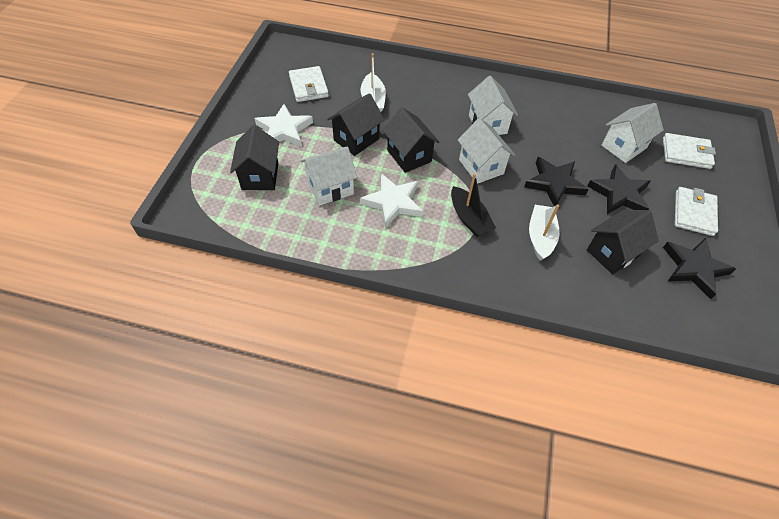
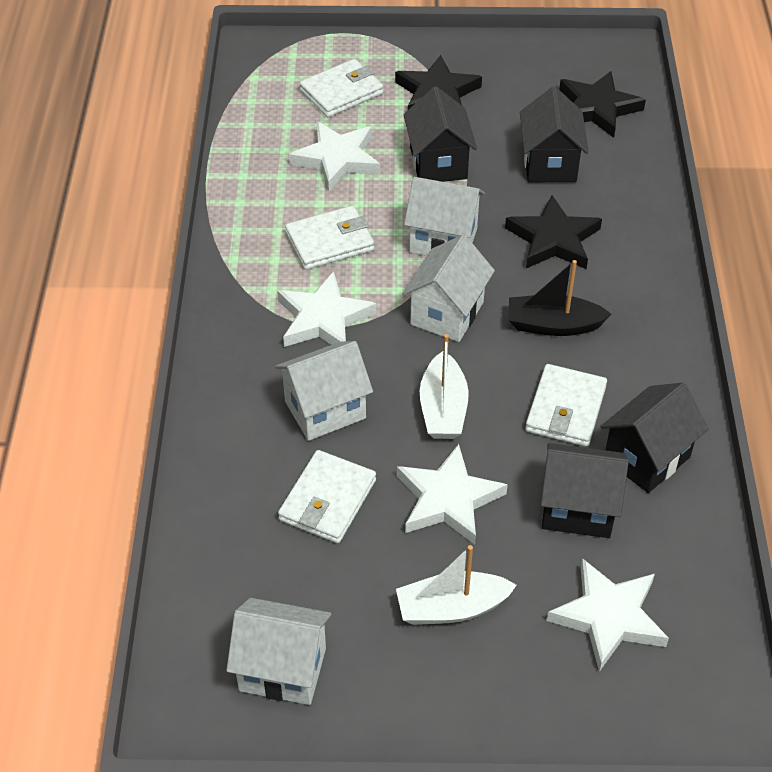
white star: [254,104,313,147] [360,174,423,228] = 2 -> [277,271,376,347] [289,121,380,191] [397,444,508,545] [547,558,669,672] = 4
white wallet: [289,66,329,102] [663,133,716,169] [675,187,718,236] = 3 -> [278,450,376,543] [285,206,374,270] [299,59,383,117] [525,364,607,447] = 4

